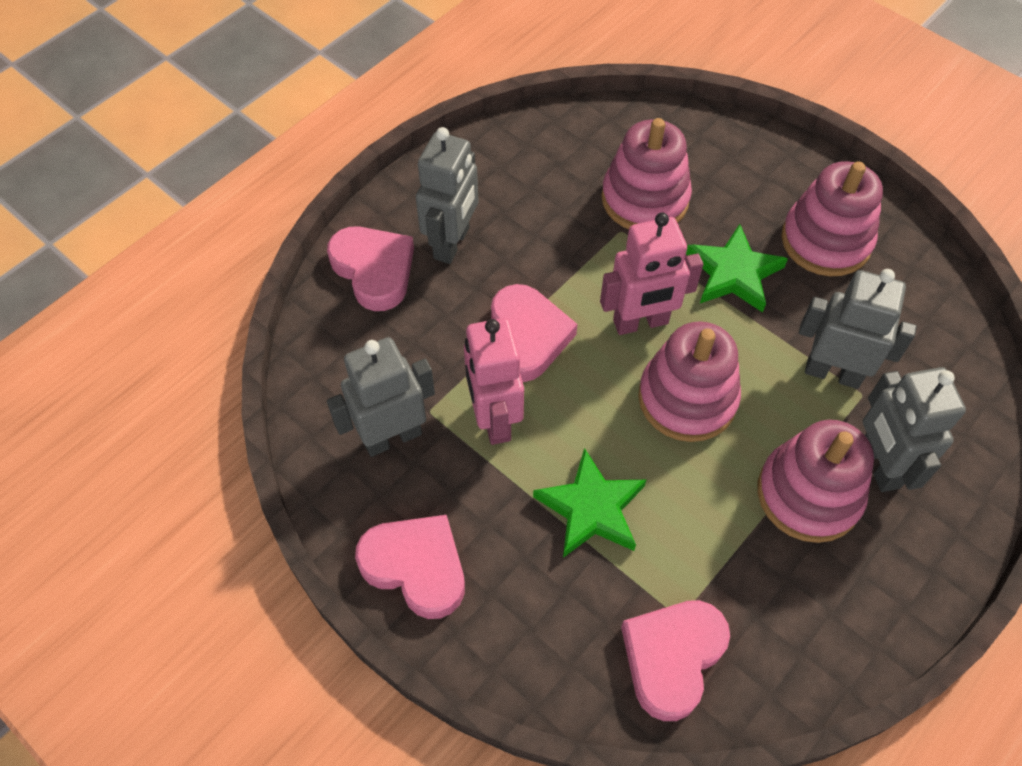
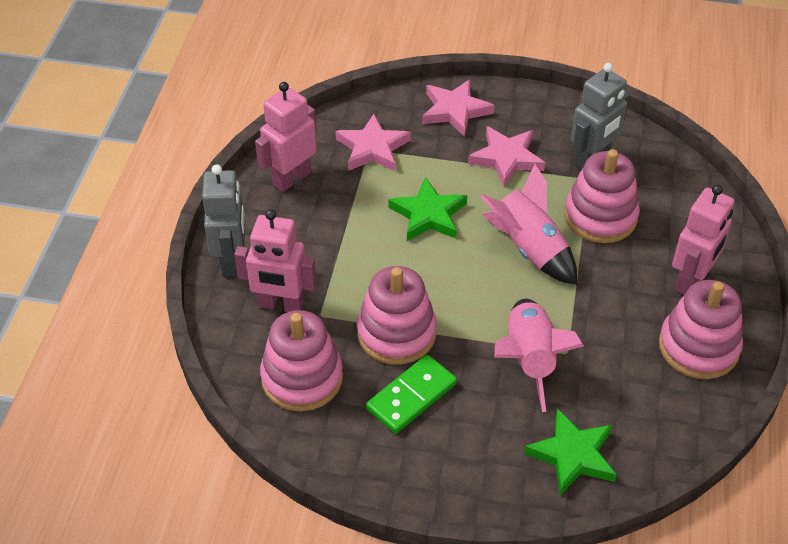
green domino: none = 0 -> [366,355,457,434] = 1
grey robot: [327,337,435,457] [416,127,478,264] [799,269,917,389] [863,367,966,492] = 4 -> [202,164,245,277] [571,63,630,170] = 2
pink heart: [327,226,414,311] [355,515,465,619] [491,284,577,382] [621,600,730,721] = 4 -> none = 0
pink robot: [464,318,524,445] [600,212,703,335] = 2 -> [234,209,316,312] [255,82,317,192] [672,185,735,295] = 3
pink rocket: none = 0 -> [480,164,577,285] [495,299,584,412] = 2
pink star: none = 0 -> [335,114,411,172] [422,79,494,137] [468,126,545,187] = 3

